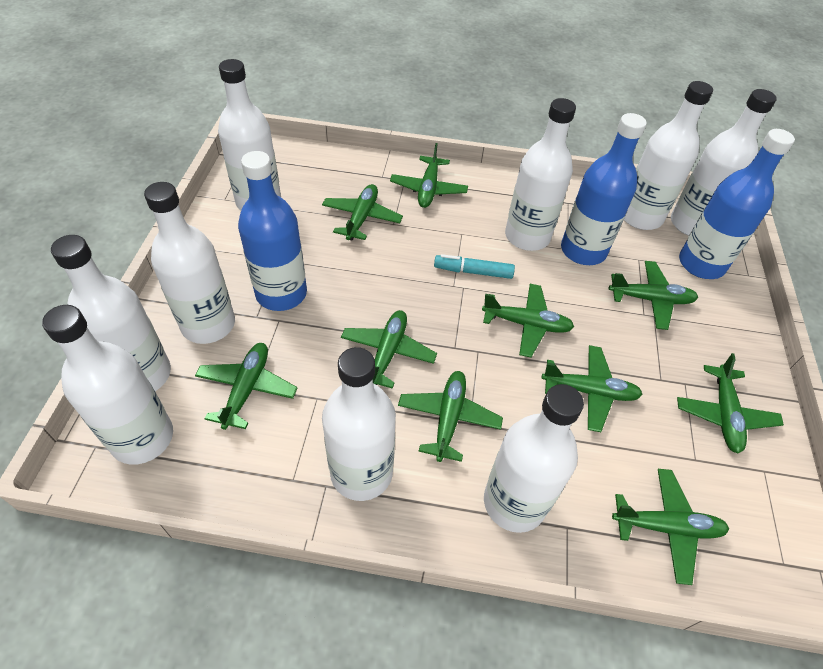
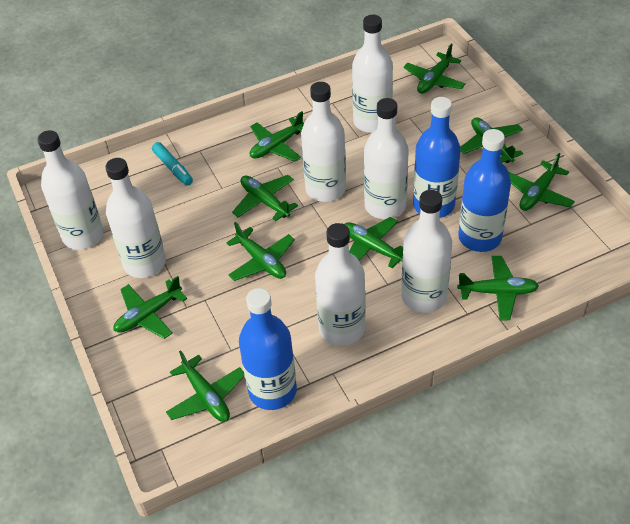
white bottle: [42,305,173,465] [51,235,171,391] [144,182,235,344] [218,59,281,210] [322,347,396,501] [484,384,584,533] [505,98,576,251] [624,81,713,230] [671,89,777,236] = 9 -> [37,130,104,250] [105,158,166,278] [301,82,346,202] [315,223,366,346] [352,15,393,133] [364,98,409,219] [401,190,452,313] = 7

